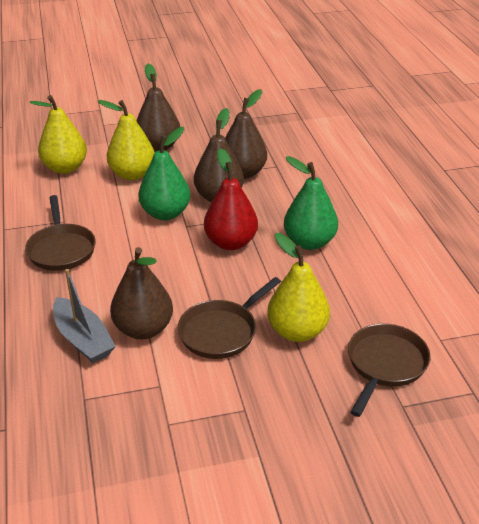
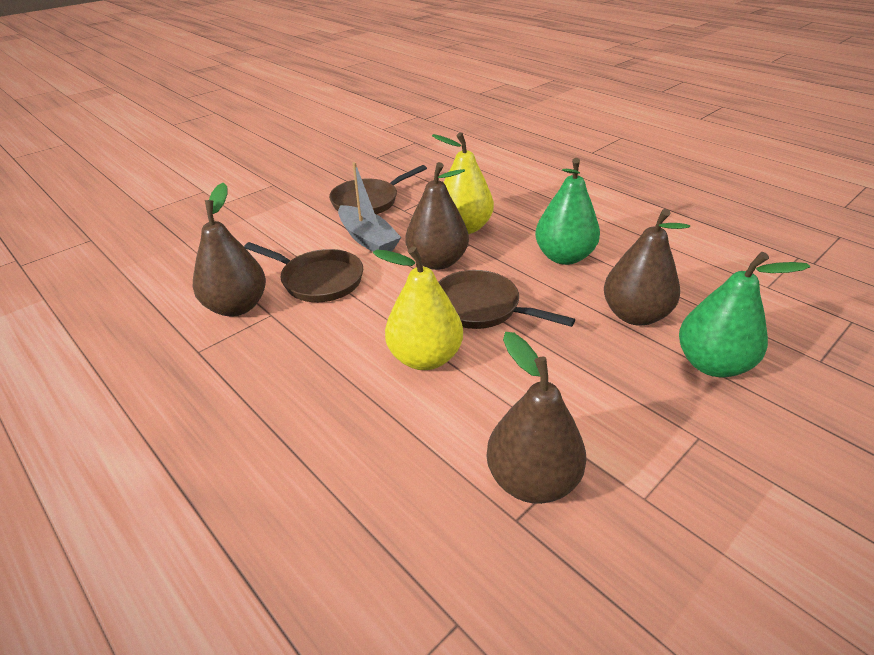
red pear: [204,148,258,250] = 1 -> none = 0
yellow pear: [30,95,87,174] [98,100,155,180] [267,233,330,342] = 3 -> [373,246,463,370] [432,132,494,234] = 2

